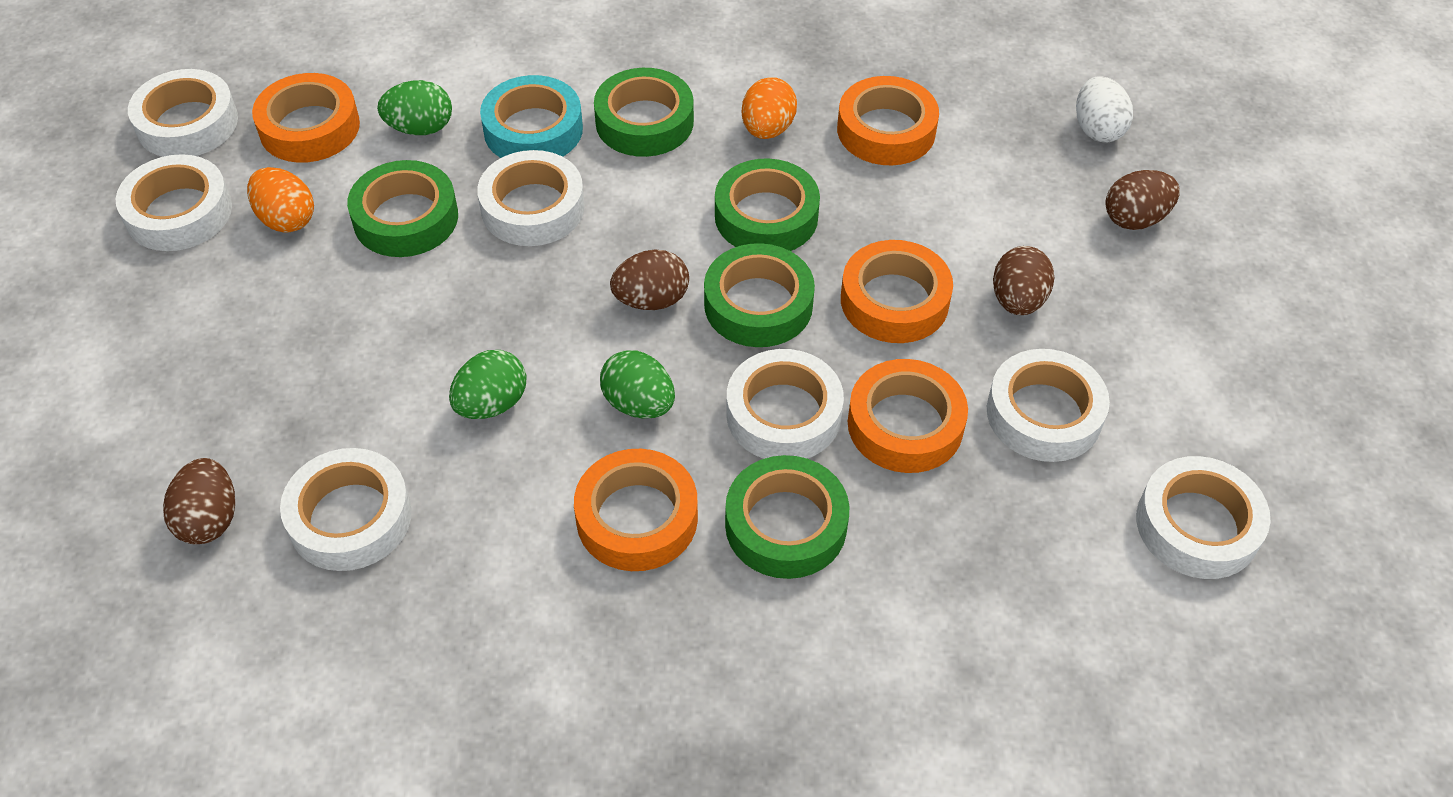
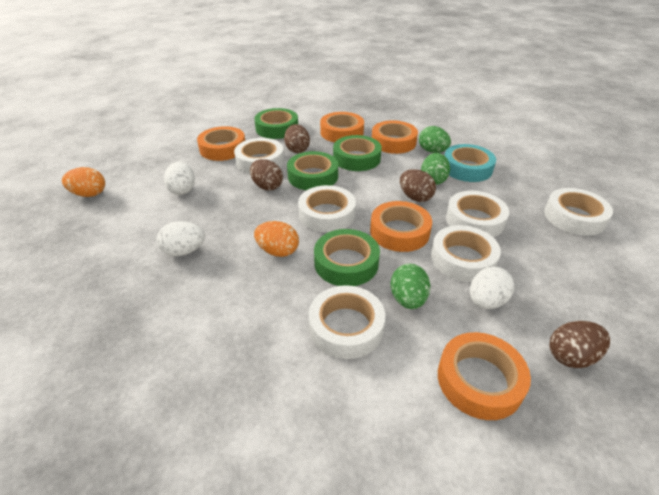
green tape: [347,160,458,257] [594,68,694,157] [704,243,815,347] [715,158,820,251] [725,455,849,579] = 5 -> [254,108,298,139] [287,151,338,190] [314,229,380,286] [333,135,382,171] = 4
white egg: [1076,76,1133,142] = 1 -> [157,221,205,256] [164,161,195,195] [470,267,514,309] = 3
white tape: [116,154,232,251] [128,69,238,157] [280,448,412,571] [477,150,585,246] [726,349,844,459] [987,349,1110,462] [1136,456,1270,579] = 7 -> [234,138,284,174] [298,185,356,233] [309,285,385,359] [431,225,501,282] [446,191,509,237] [544,188,613,236] = 6

